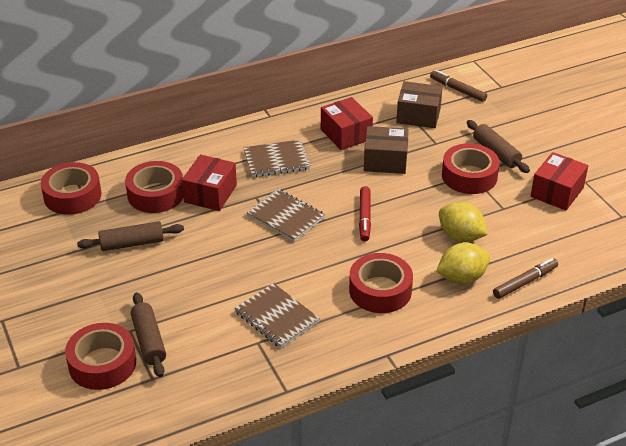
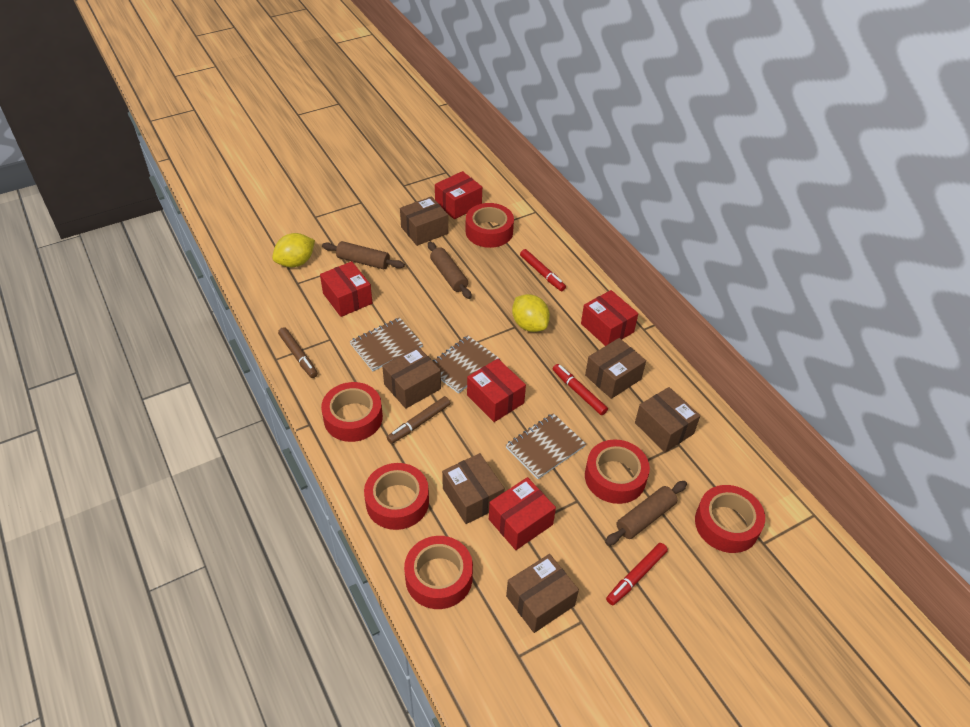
brown box: [364,126,409,174] [396,81,443,128] = 2 -> [382,347,441,409] [400,196,448,246] [442,453,504,524] [506,554,579,633] [585,338,646,399] [635,387,700,452] = 6
red box: [182,155,237,211] [321,97,373,150] [531,152,588,210] = 3 -> [320,261,372,317] [435,171,482,219] [467,359,526,422] [489,477,556,550] [581,290,638,346] = 5
red marker: [359,186,371,241] = 1 -> [520,249,566,291] [553,364,608,415] [606,543,668,605] = 3
red tape: [41,162,101,215] [65,323,136,390] [125,161,184,213] [349,253,413,313] [442,144,500,194] = 5 -> [321,382,383,442] [364,463,429,530] [404,536,473,609] [466,203,514,248] [585,439,650,504] [695,485,765,553] = 6

